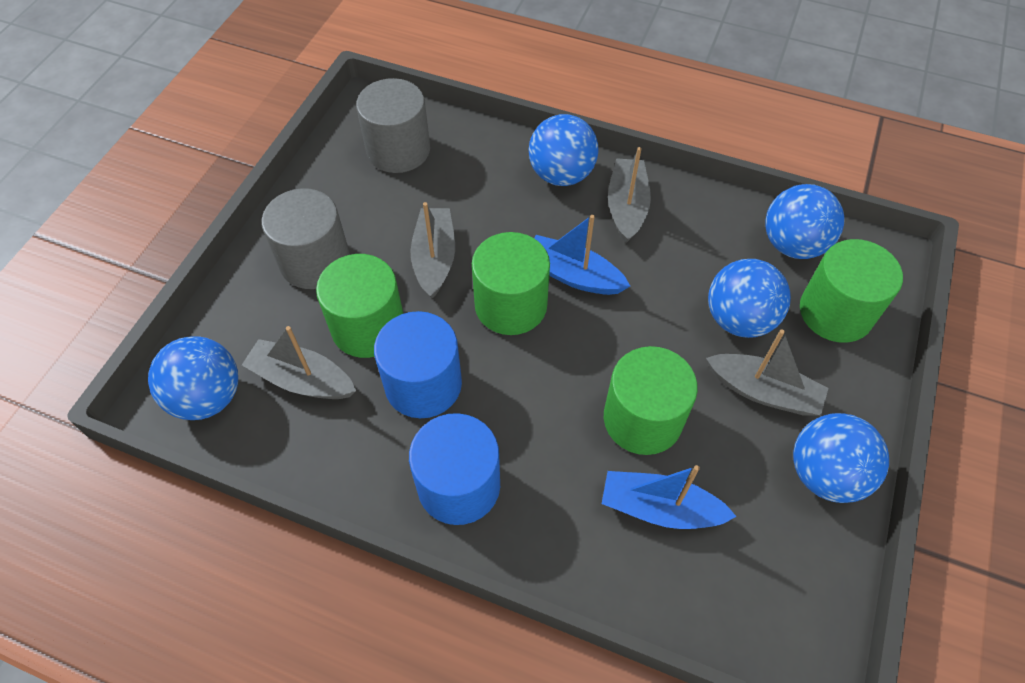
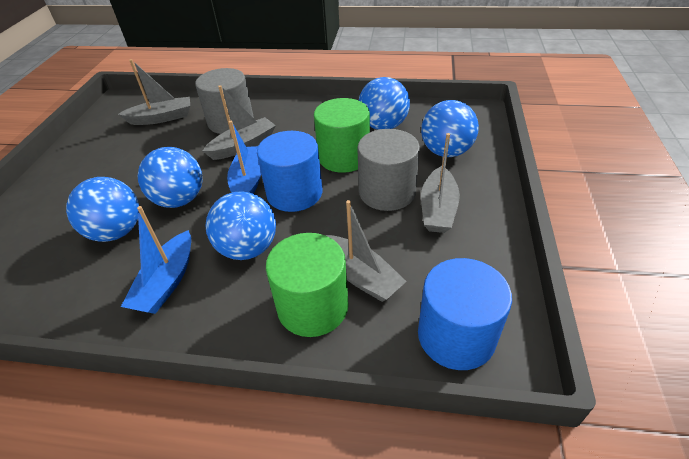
green cylinder: [316,254,403,358] [472,232,550,335] [604,346,698,455] [800,239,903,343] = 4 -> [266,233,349,337] [314,98,370,173] = 2

